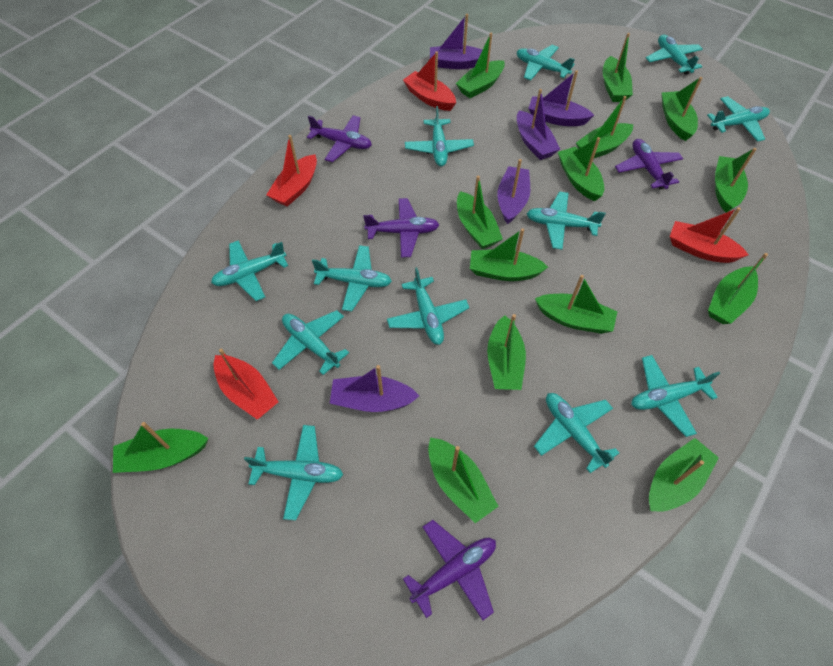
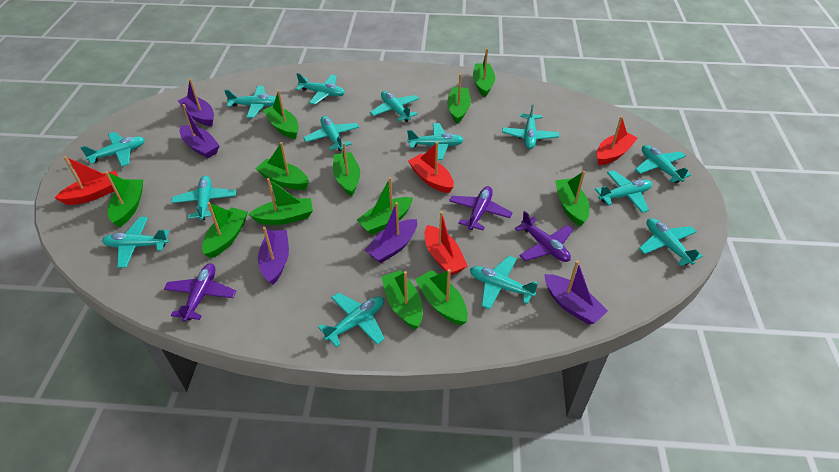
green boat: [113,422,209,473] [428,437,499,523] [456,33,505,98] [457,176,503,249] [470,228,548,281] [487,314,526,390] [535,275,617,334] [558,137,604,201] [576,96,633,158] [603,33,633,102] [649,438,719,512] [662,77,702,141] [708,253,768,324] [715,148,756,213] = 14 -> [105,171,143,227] [202,202,248,258] [248,178,313,225] [256,142,309,190] [263,90,299,139] [333,142,360,197] [357,177,413,235] [381,270,423,330] [415,269,468,325] [447,73,471,124] [473,48,495,97] [555,171,589,226] = 12
purple plane: [307,115,372,162] [363,198,439,257] [403,520,496,620] [615,139,683,189] = 4 -> [164,264,236,322] [449,186,513,230] [515,211,573,262] = 3
turquoise plane: [211,240,288,301] [244,425,343,521] [272,310,349,375] [312,245,392,311] [387,268,469,345] [405,106,474,166] [517,45,575,80] [526,191,606,250] [534,393,619,473] [631,355,720,437] [646,35,703,75] [707,96,770,142] = 12 -> [80,132,145,167] [102,217,169,268] [171,176,236,220] [224,86,276,118] [296,73,345,105] [303,116,359,151] [318,292,384,347] [370,91,419,122] [407,123,464,160] [470,256,538,310] [502,104,559,149] [595,170,652,213] [635,145,691,183] [639,218,703,266] = 14

